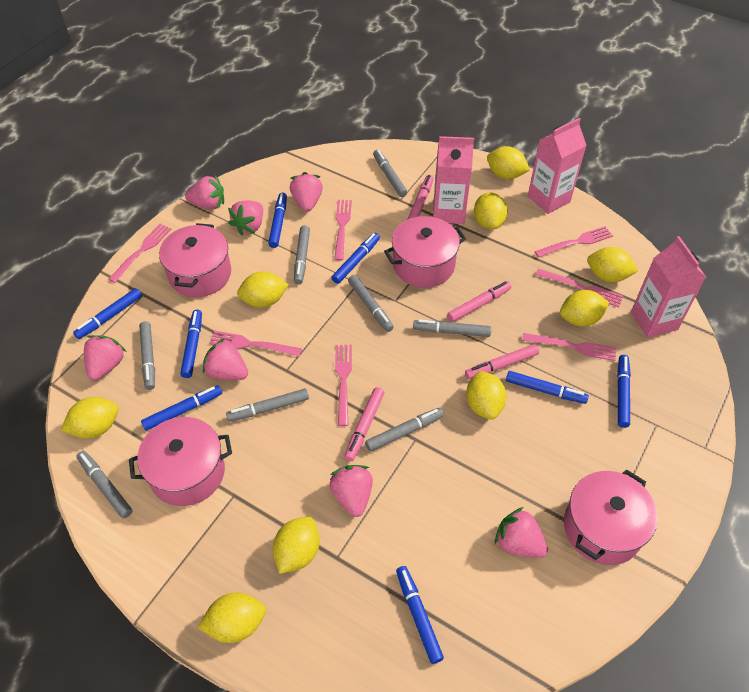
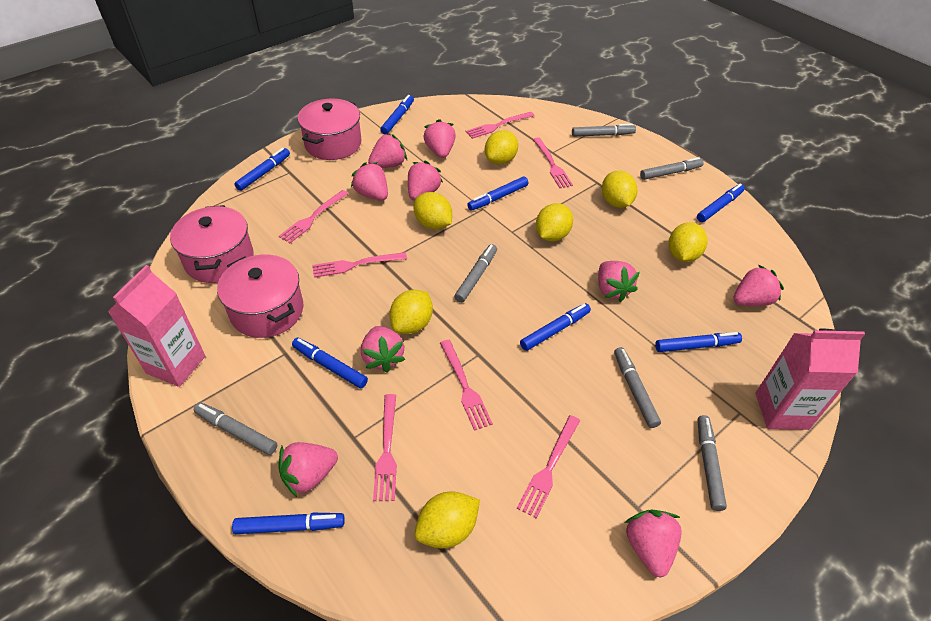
grey marker: [76,451,132,518] [139,321,155,390] [226,389,309,422] [294,225,310,285] [348,275,394,332] [365,408,444,452] [373,150,407,197] [413,319,491,337] = 8 -> [194,402,277,455] [454,244,497,303] [572,124,636,137] [614,347,661,428] [640,157,704,180] [698,415,727,511] = 6
pink carton: [433,136,474,224] [528,118,587,214] [631,236,706,338] = 3 -> [108,265,205,387] [755,328,865,430] = 2
pink marker: [344,387,385,461] [407,175,434,220] [447,281,511,322] [465,344,539,379] = 4 -> none = 0
pink pot: [129,417,232,506] [159,223,231,297] [384,216,466,288] [564,469,658,565] = 4 -> [170,205,254,283] [217,255,304,338] [298,99,361,160] = 3
pink strawberry: [84,335,127,381] [185,175,224,210] [203,338,248,380] [228,200,263,236] [290,172,323,212] [329,465,373,517] [495,507,548,558] = 7 -> [278,442,338,497] [351,162,388,201] [361,326,405,373] [368,133,407,168] [408,161,443,200] [423,119,456,158] [598,261,640,302] [625,509,682,578] [733,265,784,306] = 9
yellow lemon: [61,397,119,438] [198,593,266,643] [237,272,289,308] [273,517,320,574] [466,371,507,420] [474,192,508,229] [487,146,530,179] [560,290,609,327] [587,247,638,282] = 9 -> [389,290,433,334] [414,192,452,229] [415,491,480,548] [485,130,518,165] [536,203,573,241] [602,171,637,208] [669,222,707,262] = 7

